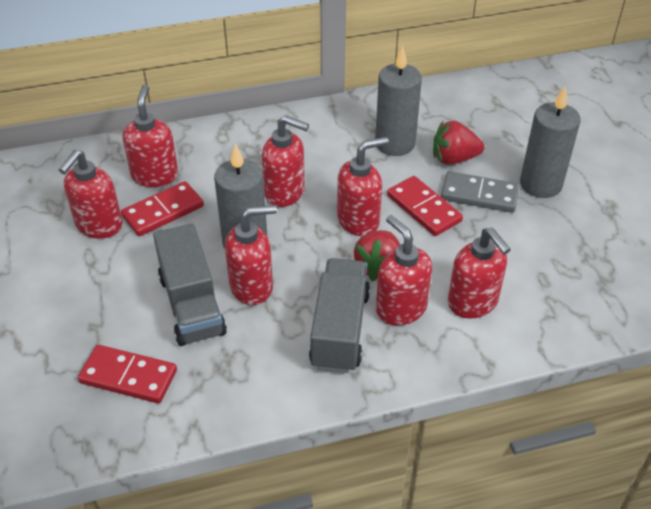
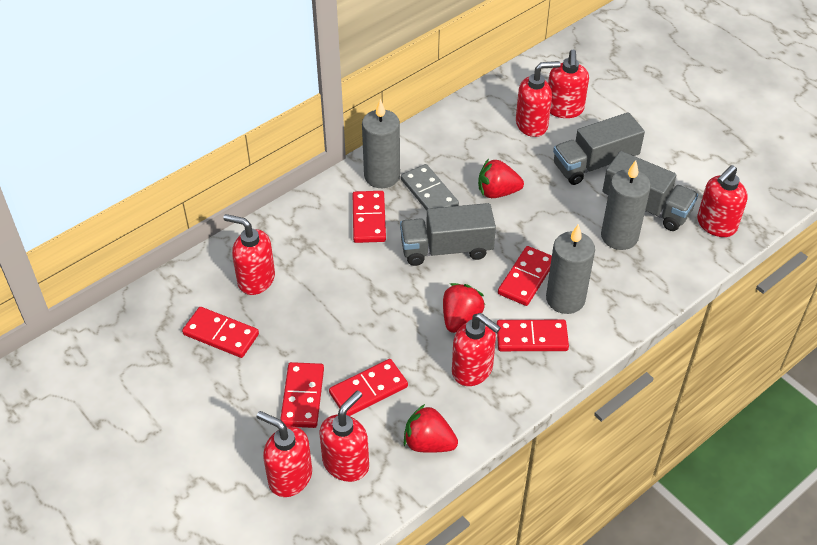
grey truck: [153,224,227,346] [309,258,370,373] = 2 -> [400,203,496,266] [553,112,645,185] [602,151,698,231] = 3
red domino: [78,345,177,403] [121,181,204,236] [387,176,463,236] = 3 -> [182,307,259,358] [280,362,324,428] [329,359,408,416] [353,191,386,243] [497,320,569,351] [498,246,552,306] = 6
red strawberry: [354,230,400,282] [433,121,484,165] = 2 -> [404,404,458,453] [443,283,485,333] [478,159,524,198] = 3

